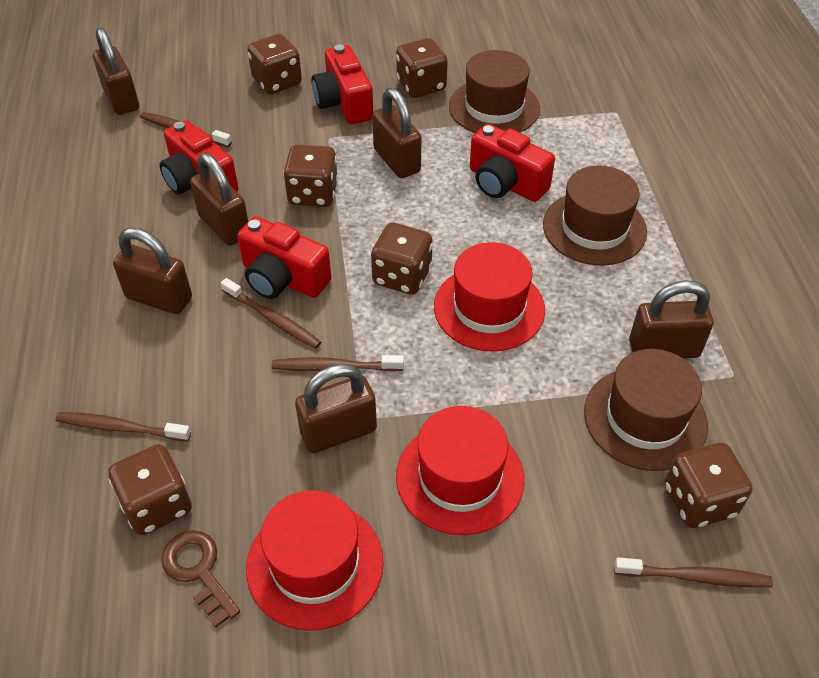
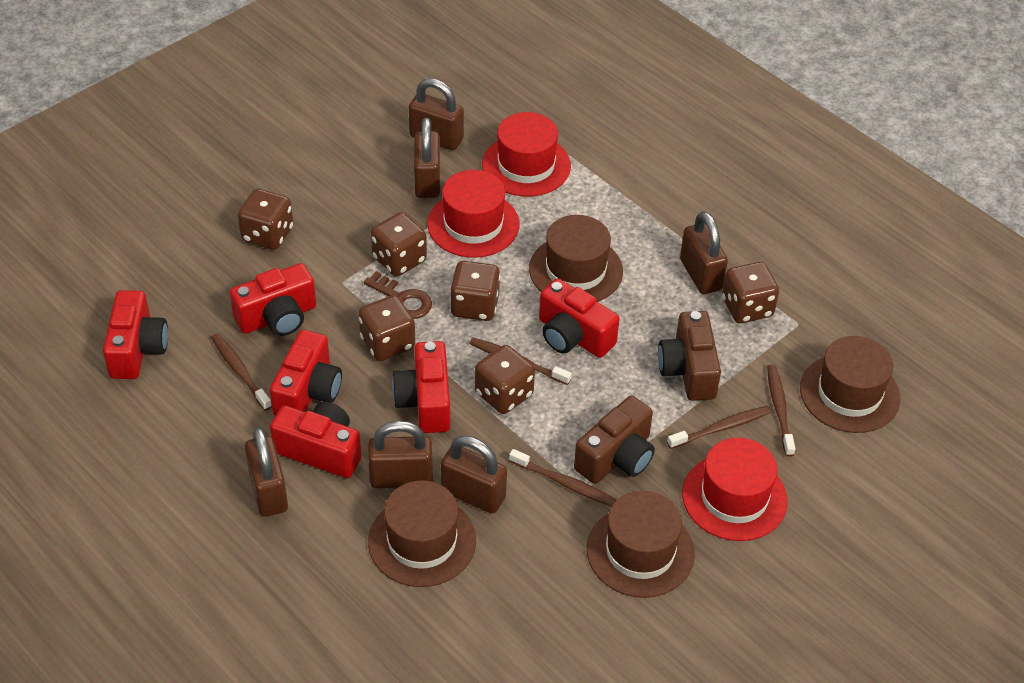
brown camera: none = 0 -> [574,396,655,484] [658,311,721,401] = 2
brown hat: [449,50,540,133] [543,166,647,266] [584,349,708,471] = 3 -> [368,480,476,587] [529,215,623,302] [587,491,695,598] [800,336,900,433] = 4
red camera: [160,120,239,195] [237,217,332,299] [311,45,373,124] [470,124,555,202] = 4 -> [103,290,168,379] [230,263,316,336] [270,330,342,416] [270,402,361,478] [392,341,450,433] [539,278,619,358] = 6

